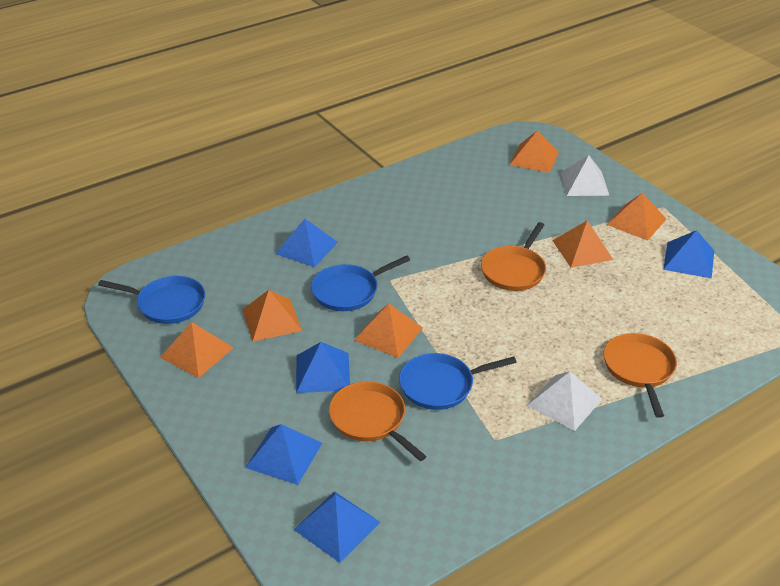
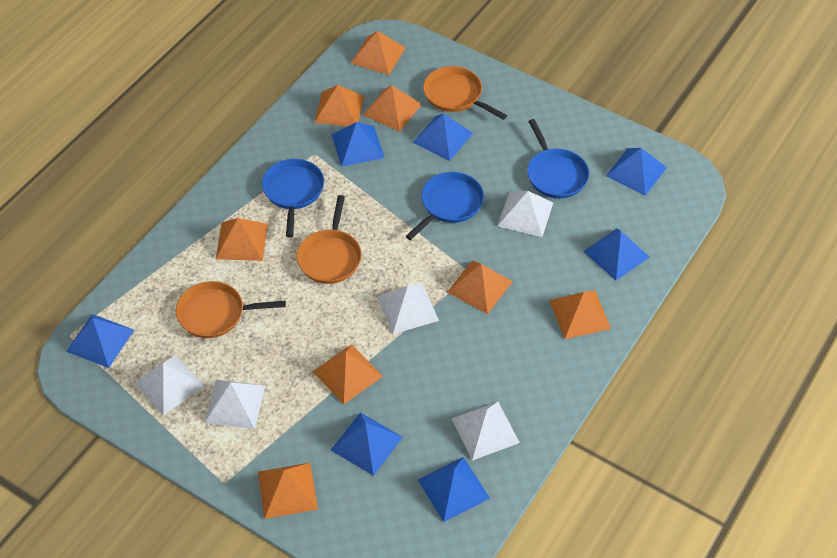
blue pyramid: [245,424,322,485] [275,219,338,267] [294,491,381,563] [296,342,350,393] [663,230,714,279] = 5 -> [66,314,134,368] [331,412,403,476] [332,122,385,167] [413,114,473,161] [418,457,490,522] [583,228,649,281] [606,148,667,196] = 7
orange pyramid: [160,322,233,378] [242,290,302,342] [354,303,423,358] [510,130,559,173] [552,221,614,268] [607,193,666,241] = 6 -> [216,218,268,261] [258,463,318,519] [313,344,383,404] [314,85,364,126] [351,31,406,75] [363,85,422,132] [447,260,513,314] [549,290,611,339] = 8
white pyramid: [527,371,602,431] [561,155,609,196] = 2 -> [134,355,205,416] [204,380,265,429] [377,284,439,334] [451,402,520,461] [498,191,553,237] = 5

